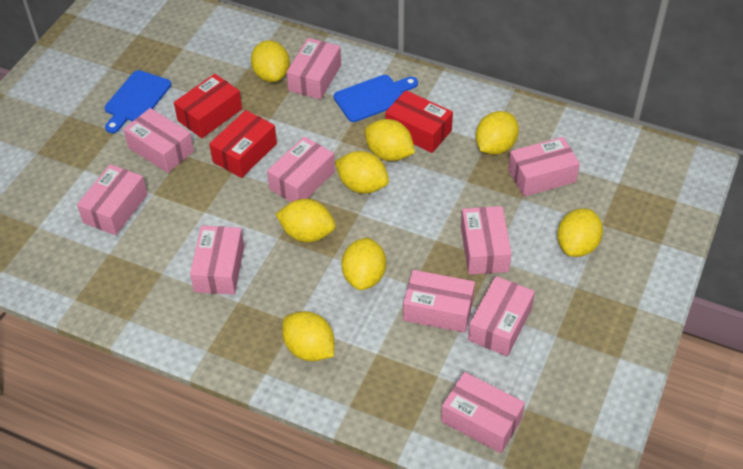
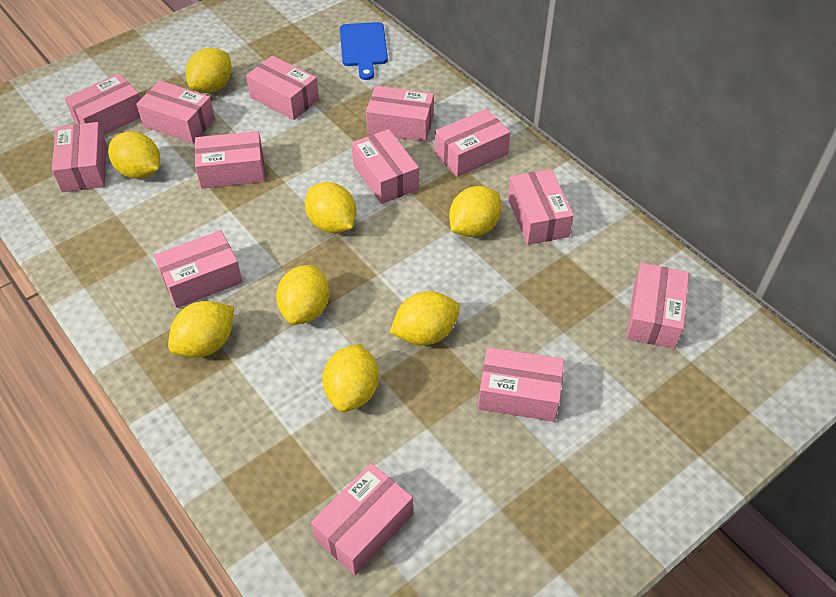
blue cutting board: [105,70,171,133] [334,75,418,122] = 2 -> [340,22,388,80] = 1
pink box: [77,164,148,235] [123,108,194,173] [190,226,244,295] [267,137,335,202] [286,38,341,100] [403,270,475,333] [441,372,525,453] [461,206,512,275] [468,276,535,356] [508,137,580,197] = 10 -> [52,122,107,192] [65,73,140,136] [136,81,215,143] [154,230,243,308] [195,131,265,189] [246,55,319,120] [311,463,413,575] [352,129,419,204] [366,86,434,142] [435,109,511,177] [478,347,564,422] [508,169,574,245] [626,263,689,349] = 13
red box: [174,74,242,138] [209,110,277,178] [385,90,453,153] = 3 -> none = 0

